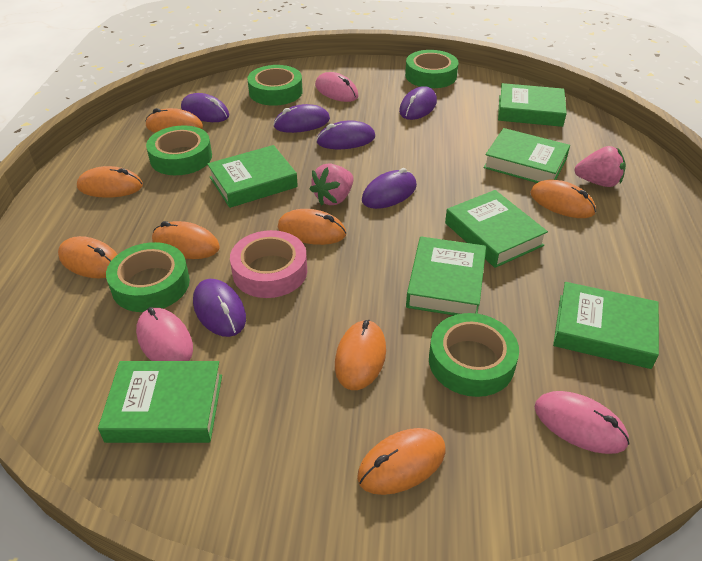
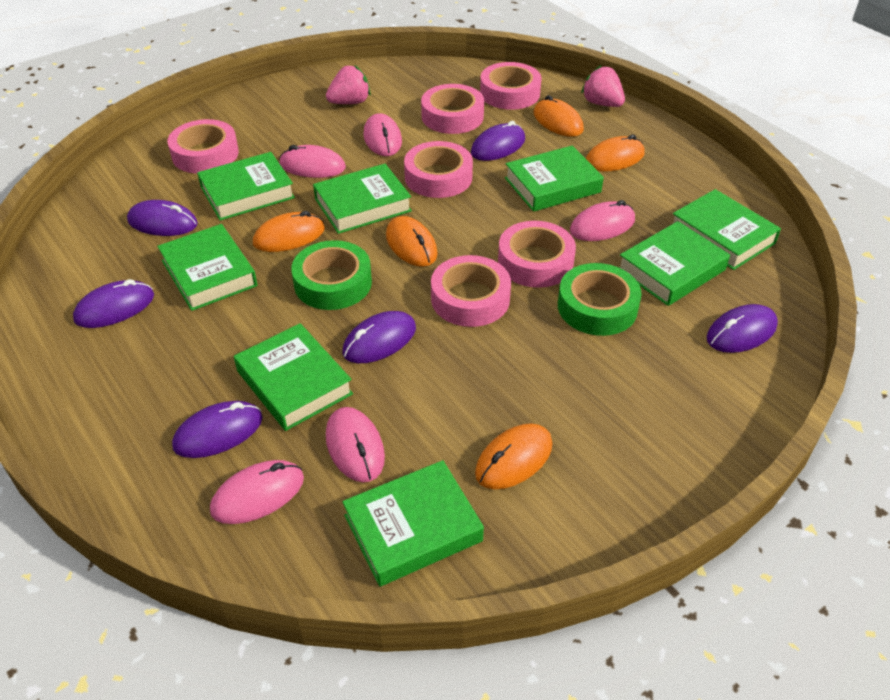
green book: [98,361,222,443] [207,145,298,208] [406,237,486,315] [445,190,548,268] [483,128,570,183] [498,83,567,127] [553,282,659,369] = 7 -> [157,224,257,311] [197,152,295,221] [234,323,353,431] [313,164,412,234] [342,460,484,587] [505,145,604,212] [619,221,730,306] [673,189,781,270] = 8
green tape: [106,242,190,312] [146,125,212,175] [247,65,303,106] [405,50,459,88] [429,313,519,397] = 5 -> [291,240,372,310] [558,263,642,336] = 2
orange mouse: [58,236,118,278] [77,166,143,198] [146,108,203,133] [152,221,220,259] [278,209,346,245] [335,320,386,390] [357,428,445,495] [530,180,596,218] = 8 -> [253,211,325,252] [386,216,438,267] [475,423,552,489] [534,95,584,137] [586,135,645,172] = 5
pink mouse: [136,307,193,361] [315,72,359,102] [535,391,630,454] = 3 -> [210,460,304,524] [279,145,346,178] [326,407,385,482] [363,113,402,156] [570,200,635,241] = 5
pink tape: [230,230,307,298] = 1 -> [167,119,239,174] [404,141,473,198] [421,84,484,134] [431,255,511,327] [480,62,541,110] [498,221,576,288] = 6

